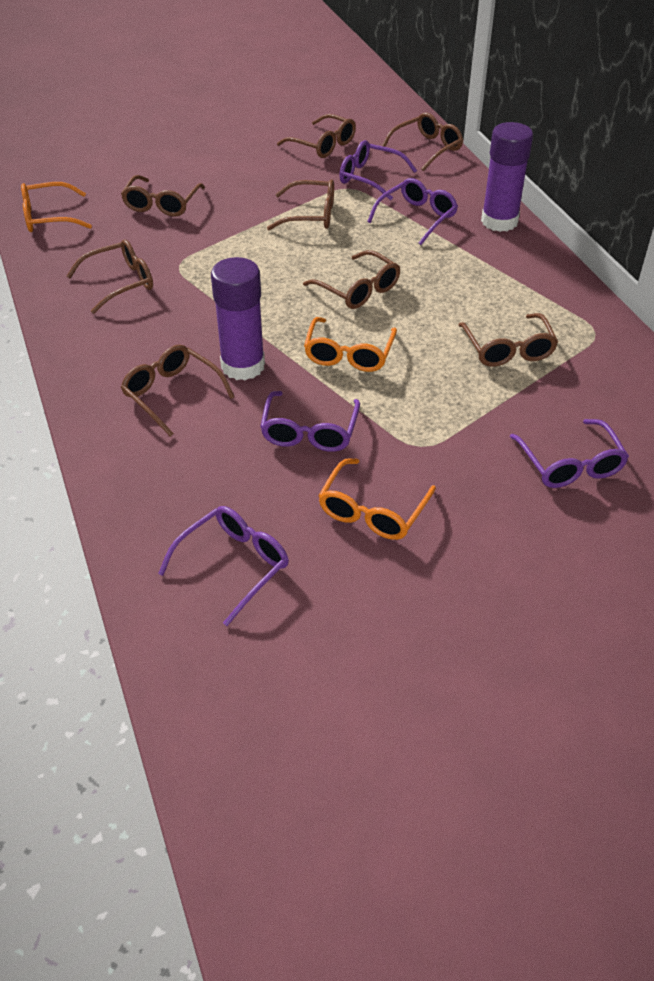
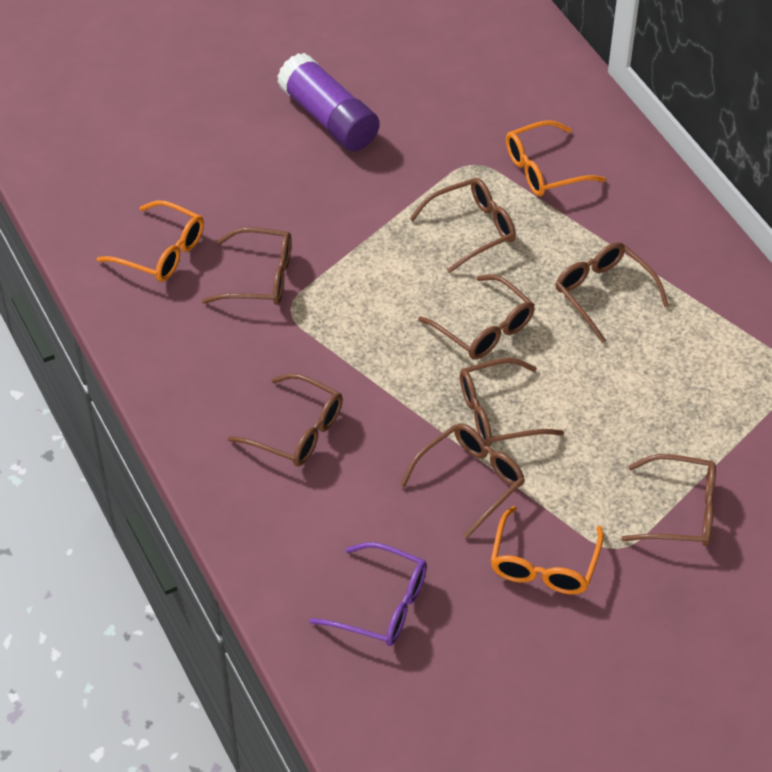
purple glasses: [158,506,289,626] [260,391,360,452] [339,140,417,200] [367,178,458,245] [510,419,629,488] = 5 -> [309,542,427,646] = 1
purple glue stick: [211,257,265,380] [481,122,533,232] = 2 -> [277,53,380,151] = 1

